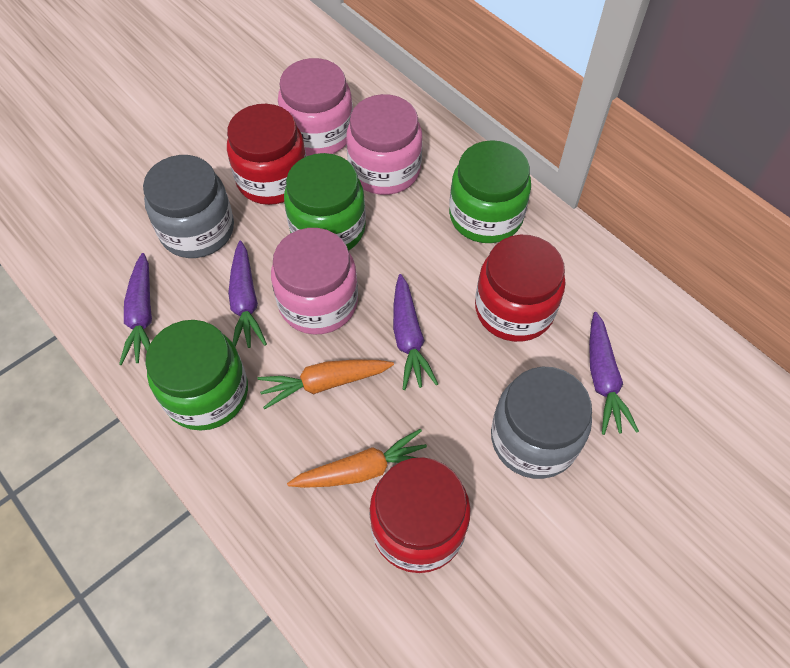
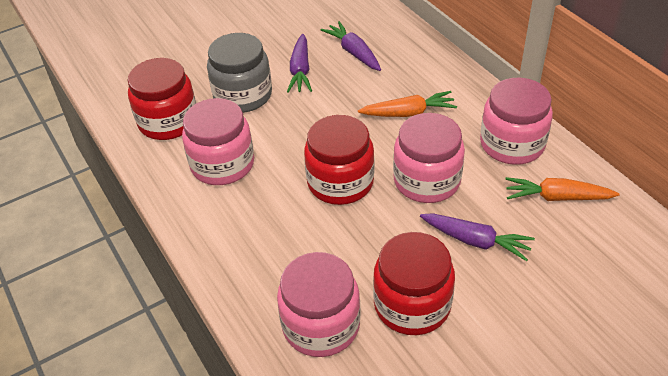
green jar: [145,320,248,431] [284,153,366,251] [449,140,531,243] = 3 -> none = 0
grey jar: [143,155,234,258] [491,367,592,479] = 2 -> [207,33,272,113] = 1
pink jar: [271,228,358,335] [278,58,353,156] [346,94,422,195] = 3 -> [182,98,254,185] [277,252,361,357] [393,113,465,203] [480,78,553,165] = 4
purple carrot: [119,253,152,365] [228,240,267,348] [393,274,438,390] [589,312,639,435] = 4 -> [287,34,312,93] [321,21,381,71] [420,213,535,261] = 3

